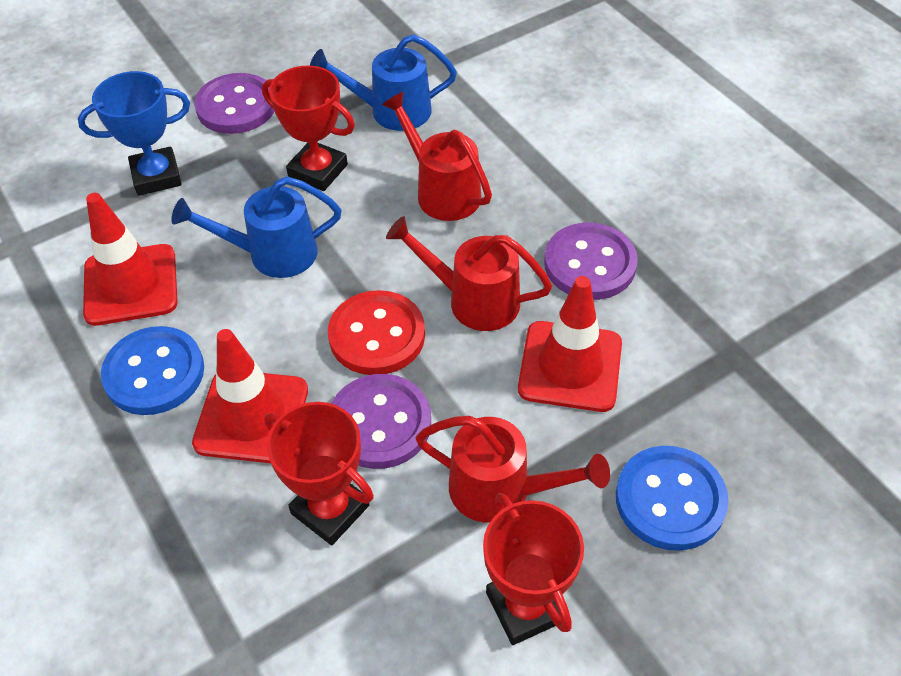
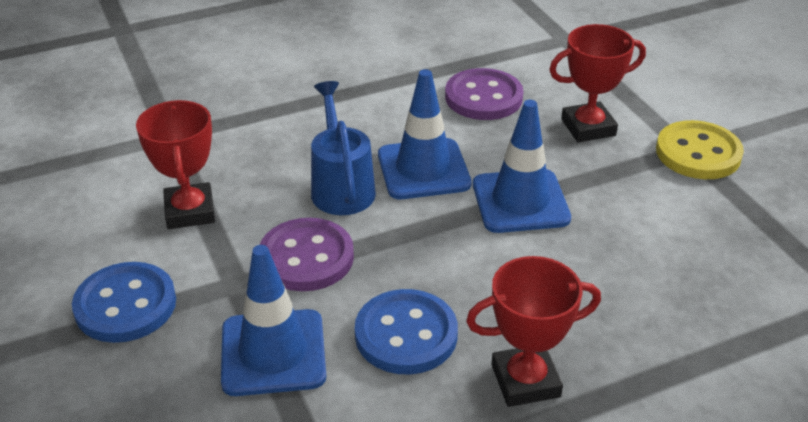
blue traffic cone: none = 0 -> [221,245,326,396] [378,69,472,199] [473,100,571,233] = 3
blue trophy: [78,71,190,196] = 1 -> none = 0
blue watering can: [171,177,341,278] [310,34,457,131] = 2 -> [311,81,376,215] = 1
purple button: [194,73,274,134] [331,374,431,469] [544,223,638,300] = 3 -> [260,218,354,291] [445,68,523,120] = 2
red button: [328,290,425,375] = 1 -> none = 0
red traffic cone: [83,193,178,326] [192,329,308,463] [518,276,622,412] = 3 -> none = 0
red watering can: [382,92,492,221] [386,216,552,331] [416,416,610,523] = 3 -> none = 0
yellow button: none = 0 -> [656,120,744,179] = 1

